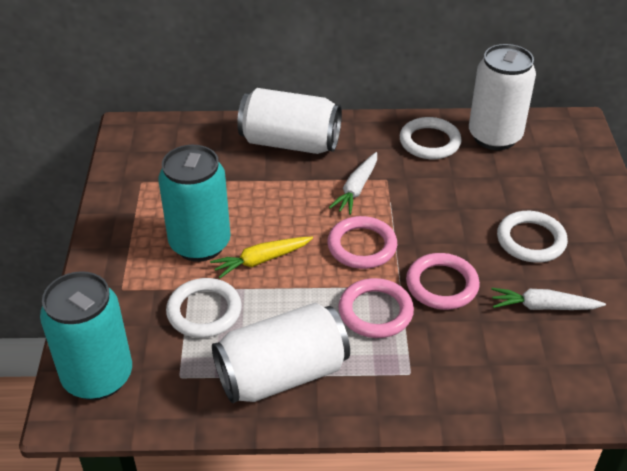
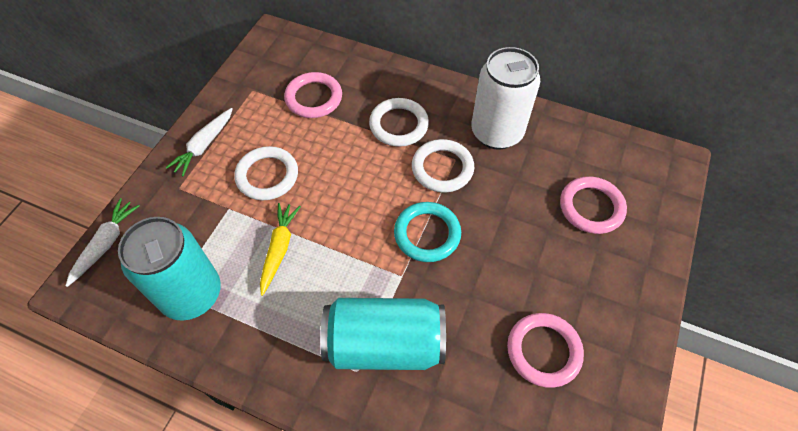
turquoise ring: none = 0 -> [394,202,461,262] = 1
white can: [212,303,350,403] [237,88,342,154] [469,44,536,150] = 3 -> [471,47,540,150] = 1

